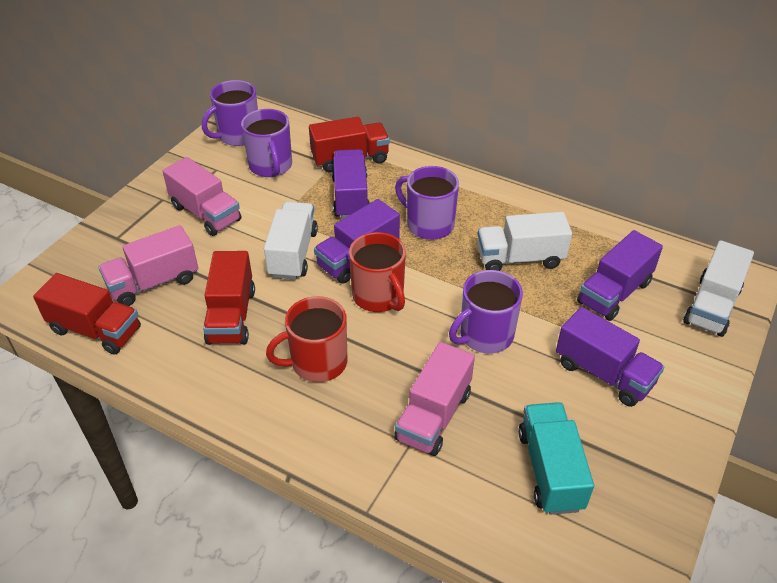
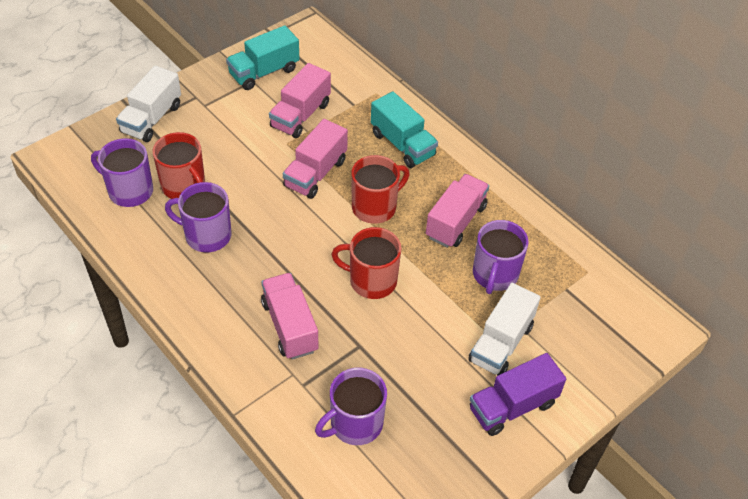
pink truck: [99,225,198,306] [162,157,241,236] [394,342,475,456] = 3 -> [261,273,319,360] [269,63,331,138] [283,119,348,199] [426,174,489,248] = 4
purple truck: [314,199,400,284] [332,149,369,219] [556,307,664,407] [577,230,663,321] = 4 -> [470,353,566,436] = 1
red mug: [266,296,347,382] [349,232,406,312] = 2 -> [153,132,205,199] [331,227,401,299] [351,155,409,224] = 3
red truck: [33,273,141,355] [203,251,255,345] [309,117,390,172] = 3 -> none = 0
turquoise truck: [518,402,594,515] = 1 -> [226,25,299,90] [371,91,438,168] = 2
white truck: [264,202,318,280] [477,212,572,271] [683,240,754,337] = 3 -> [116,66,181,142] [468,283,541,376] = 2

